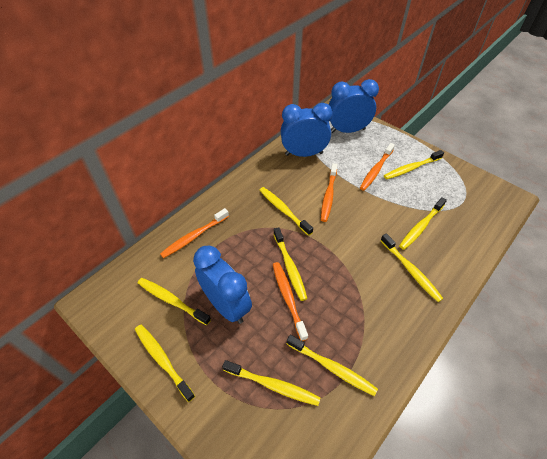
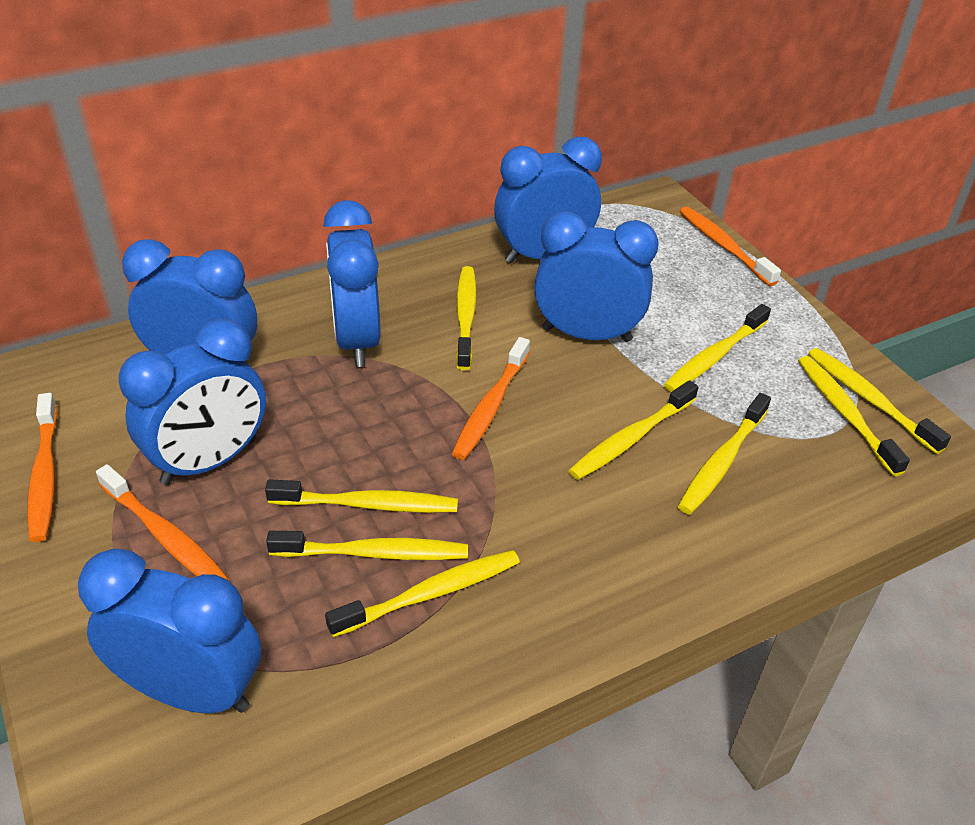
blue clock: [193,246,252,324] [281,103,333,157] [329,79,379,133] = 3 -> [78,549,261,713] [119,319,266,485] [122,239,257,355] [323,200,380,367] [494,137,602,263] [534,211,659,342] = 6

